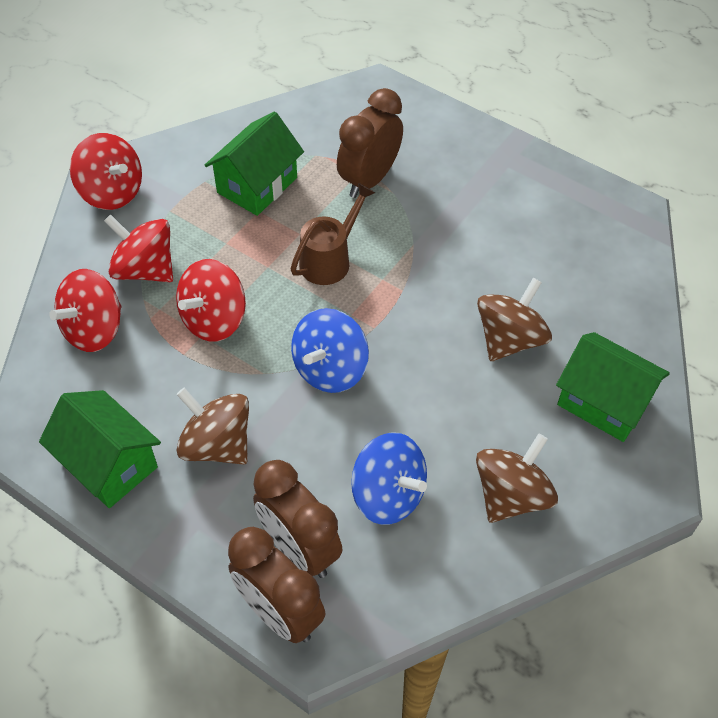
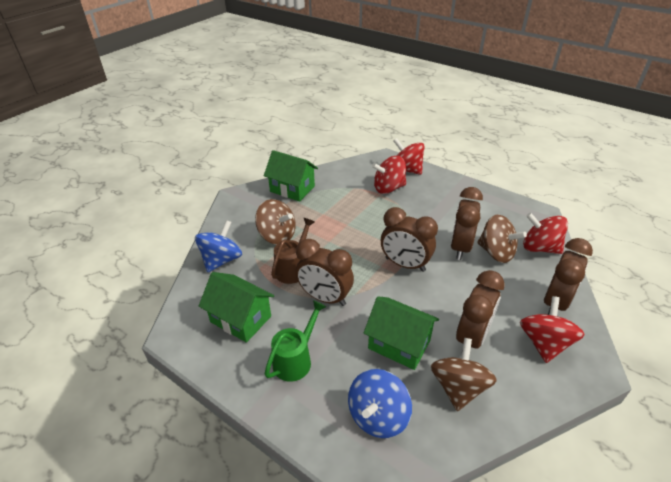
brown clock: [228,527,326,643] [253,460,343,578] [337,88,403,198] = 3 -> [296,239,354,306] [381,207,438,272] [450,187,483,260] [456,270,505,348] [544,238,593,315] = 5
green watering can: none = 0 -> [264,300,326,382] = 1

